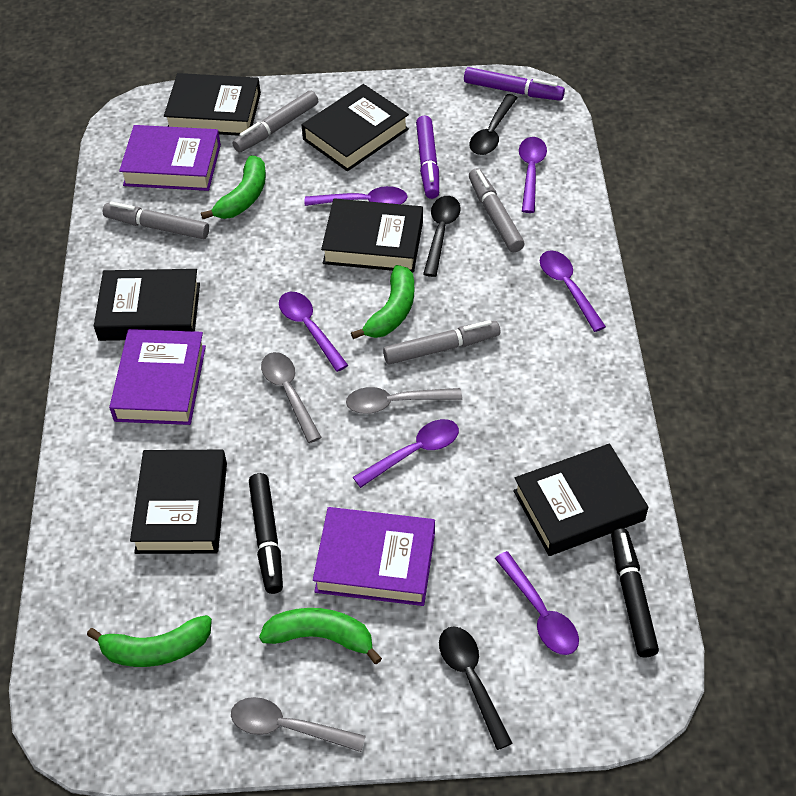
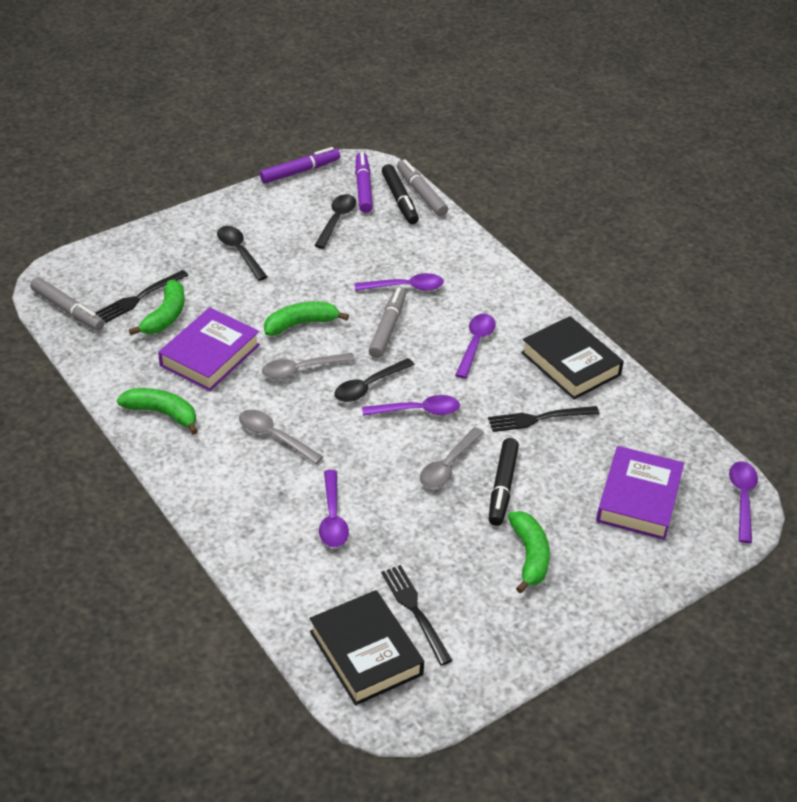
black book: [94,269,200,341] [130,450,227,554] [164,73,261,136] [301,84,409,171] [321,199,423,273] [513,444,648,556] = 6 -> [310,590,424,706] [521,316,624,399] = 2
black fork: none = 0 -> [95,270,189,323] [381,565,453,665] [488,406,599,432] = 3
grey marker: [103,202,209,239] [232,91,318,152] [383,320,500,365] [469,169,525,252] = 4 -> [30,277,105,331] [369,287,406,358] [397,159,448,216] = 3
purple book: [109,329,206,425] [119,125,221,191] [313,507,435,606] = 3 -> [158,307,260,391] [596,446,684,540] = 2
purple spoon: [279,292,348,372] [305,186,407,206] [353,419,459,488] [495,551,579,655] [519,137,547,213] [540,251,606,332] = 6 -> [319,470,349,547] [354,273,444,291] [362,395,460,416] [455,314,496,379] [729,461,758,543] = 5

